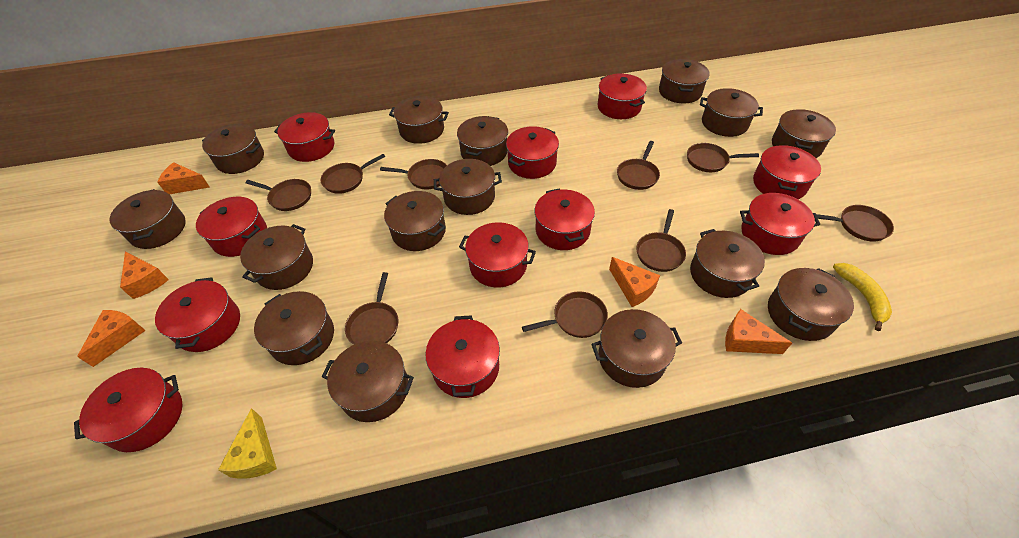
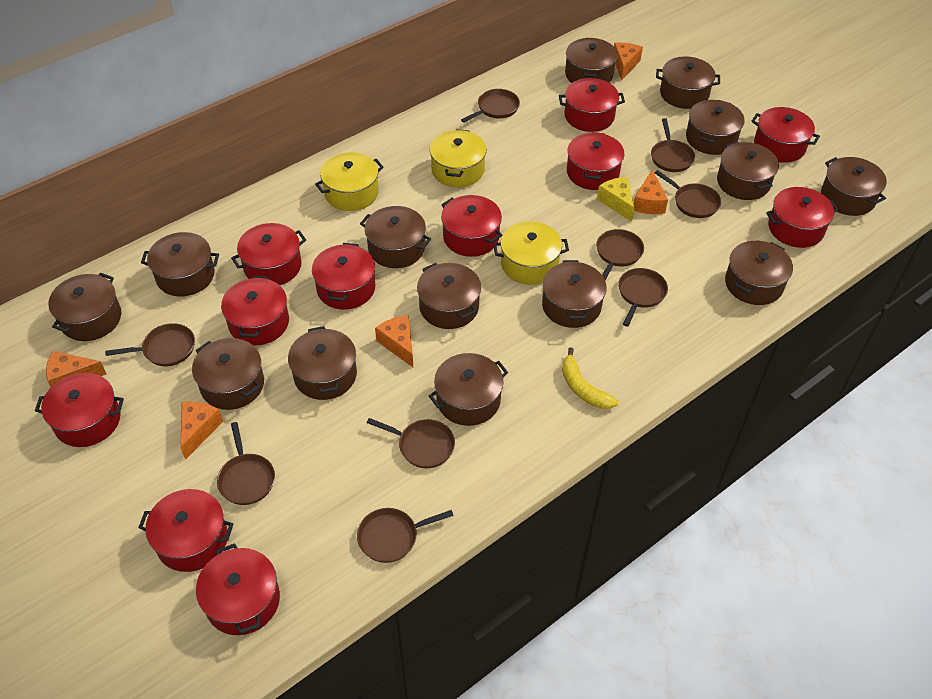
brown pot: [110,189,186,249] [202,124,264,174] [240,224,313,290] [254,291,334,365] [321,341,414,422] [384,191,446,251] [389,96,449,144] [434,159,502,215] [457,116,508,166] [591,309,682,388] [659,59,709,103] [690,229,765,298] [700,88,763,137] [768,268,854,341] [772,109,836,158] = 15 -> [48,273,121,341] [141,232,219,297] [192,338,264,410] [288,326,357,400] [360,206,431,268] [417,263,481,329] [429,353,508,426] [542,260,607,328] [565,38,618,83] [656,56,720,109] [686,100,745,155] [717,142,779,200] [725,241,793,305] [821,157,887,216] = 14
yellow pot: none = 0 -> [315,152,384,211] [430,129,486,187] [493,221,569,285] = 3

